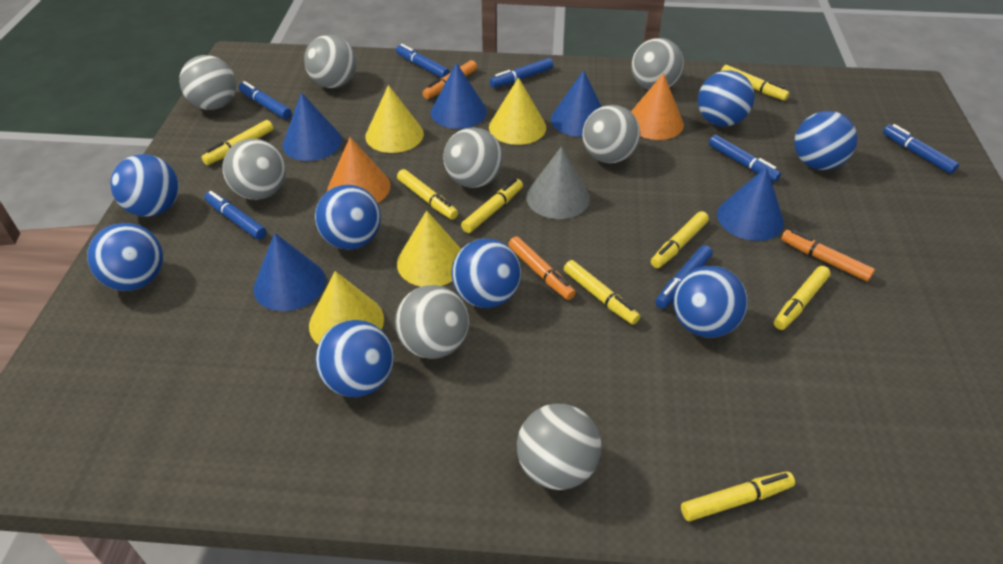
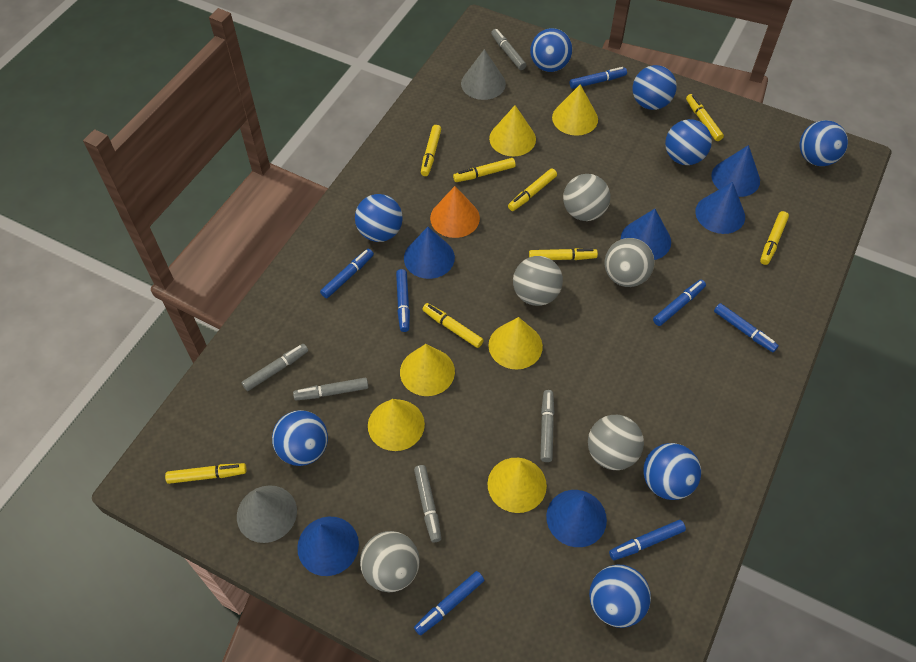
blue cone: [253,233,326,311] [283,92,342,161] [431,63,487,129] [551,70,602,137] [717,167,784,241] = 5 -> [297,517,359,576] [404,227,455,279] [546,490,607,547] [621,209,671,260] [695,182,745,234] [711,145,760,197] = 6
grey ball: [179,55,236,110] [222,138,286,200] [304,35,357,88] [395,285,469,359] [443,127,503,188] [517,403,601,490] [582,105,640,163] [631,38,684,90] = 8 -> [360,531,420,592] [513,256,563,306] [563,174,611,221] [588,415,644,470] [605,238,654,287] = 5
grey cone: [526,147,590,219] = 1 -> [237,485,297,543] [461,49,506,100] = 2
grey marker: none = 0 -> [242,344,308,391] [293,378,368,400] [414,465,441,542] [491,29,527,70] [540,390,554,462] = 5
orange cone: [327,137,391,203] [631,73,684,140] = 2 -> [430,186,480,238] = 1
orange marker: [422,60,477,99] [508,236,576,300] [781,230,875,281] = 3 -> none = 0
yellow cone: [309,271,384,345] [365,85,424,153] [397,211,461,287] [489,77,546,145] = 4 -> [368,399,425,451] [400,344,455,396] [487,458,547,513] [489,105,536,156] [489,317,543,370] [552,84,598,136] = 6

